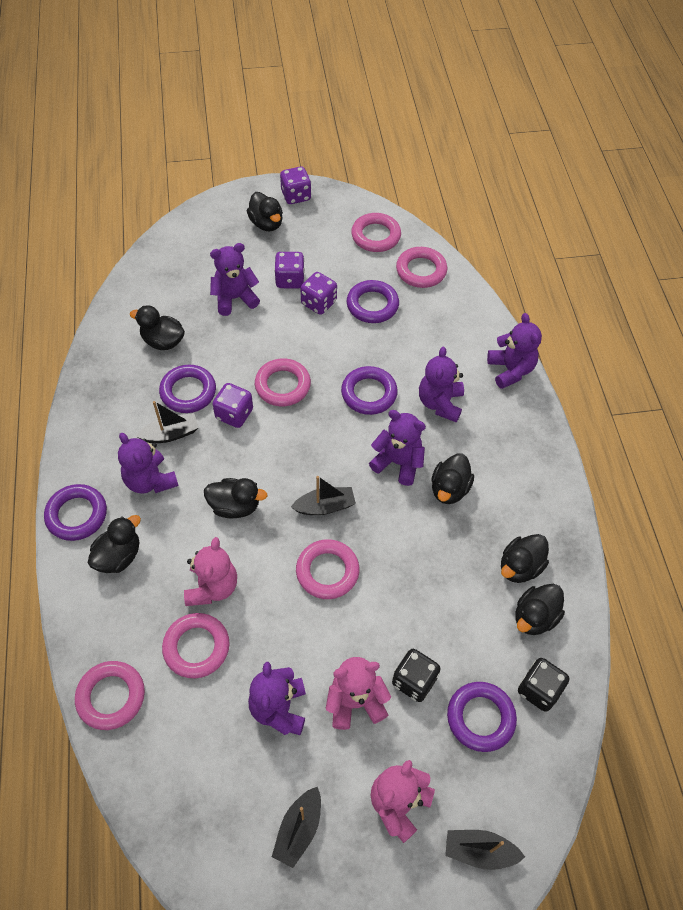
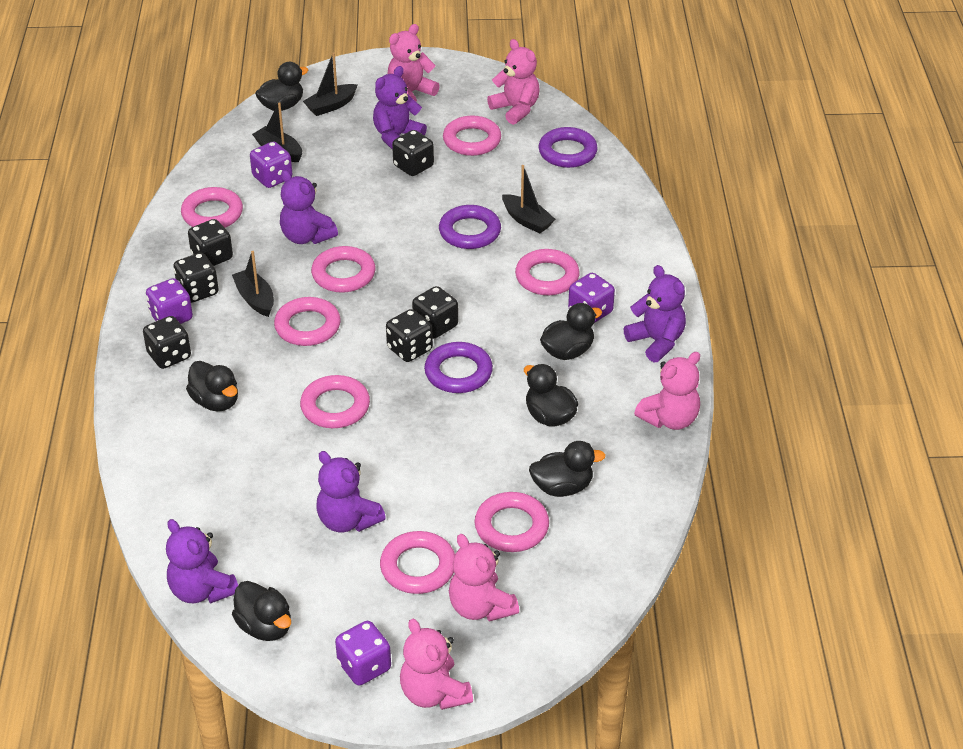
black dice: [392,649,441,702] [518,658,569,712] = 2 -> [143,316,191,369] [173,253,219,303] [188,219,233,266] [386,309,433,362] [392,130,434,176] [412,286,458,338] = 6
black duck: [88,515,141,573] [130,305,185,350] [204,478,268,518] [247,192,283,231] [431,453,474,504] [501,534,549,583] [515,584,565,635] = 7 -> [186,361,238,411] [232,581,291,641] [255,62,308,111] [524,364,578,426] [529,441,606,497] [540,303,602,360] = 6
pink ring: [75,661,145,730] [162,613,230,678] [255,358,311,406] [296,539,359,599] [351,213,401,252] [396,247,447,288] = 6 -> [181,187,243,228] [274,297,341,346] [300,375,370,428] [311,246,376,293] [380,531,455,594] [443,115,501,156] [475,492,549,552] [515,249,580,295] = 8
pink teddy bear: [184,537,237,606] [326,657,391,730] [371,760,435,843] = 3 -> [388,24,440,102] [400,619,473,710] [449,534,519,622] [487,39,539,125] [634,352,700,430] = 5
purple ring: [44,484,107,541] [159,365,216,413] [341,366,398,415] [347,280,399,323] [447,682,517,752] = 5 -> [424,342,493,393] [439,205,501,249] [538,127,598,168] = 3
purple teddy bear: [118,433,179,494] [210,243,260,316] [248,662,306,735] [369,410,426,486] [419,347,464,422] [487,313,542,389] = 6 -> [166,519,238,604] [280,170,338,244] [317,451,386,533] [373,66,427,150] [624,265,686,362] = 5

